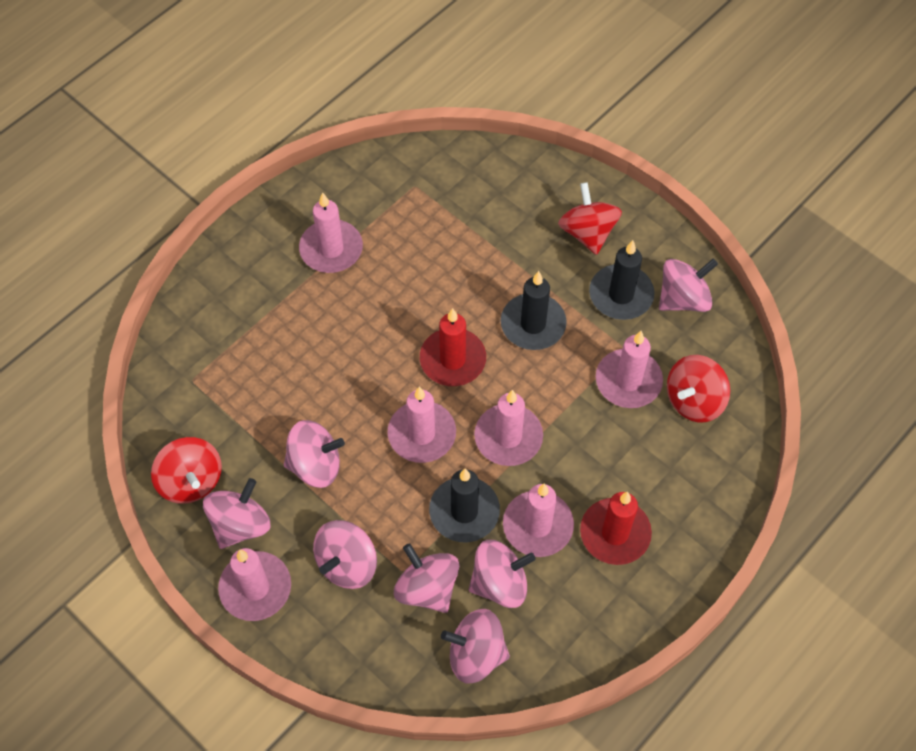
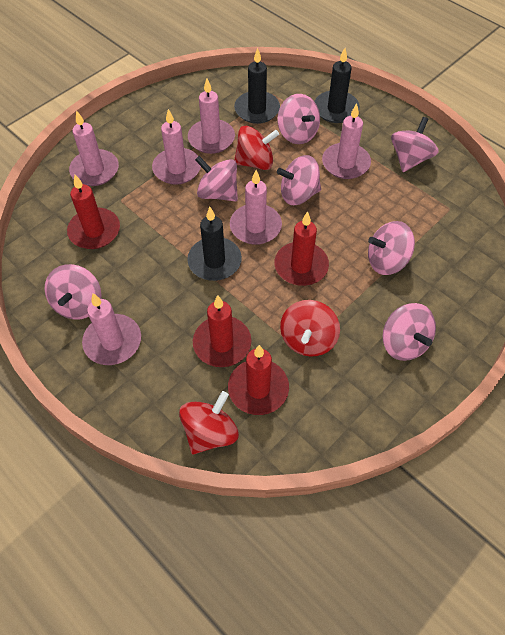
red candle: [420,308,486,386] [580,492,652,565] = 2 -> [67,175,120,249] [193,295,251,367] [228,345,289,415] [274,211,329,286] = 4

